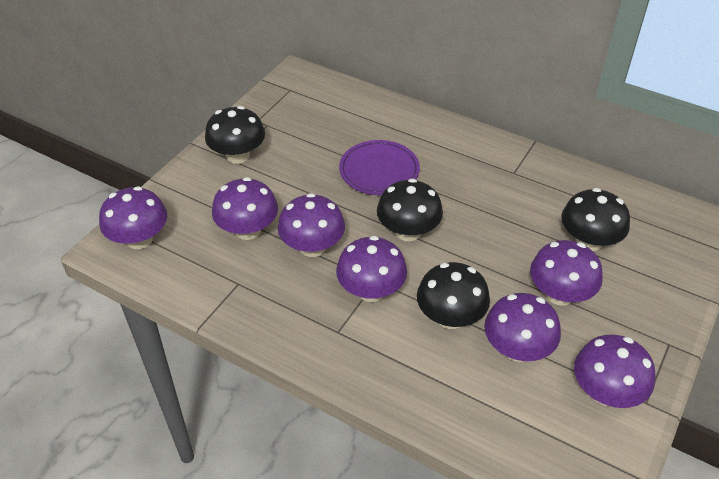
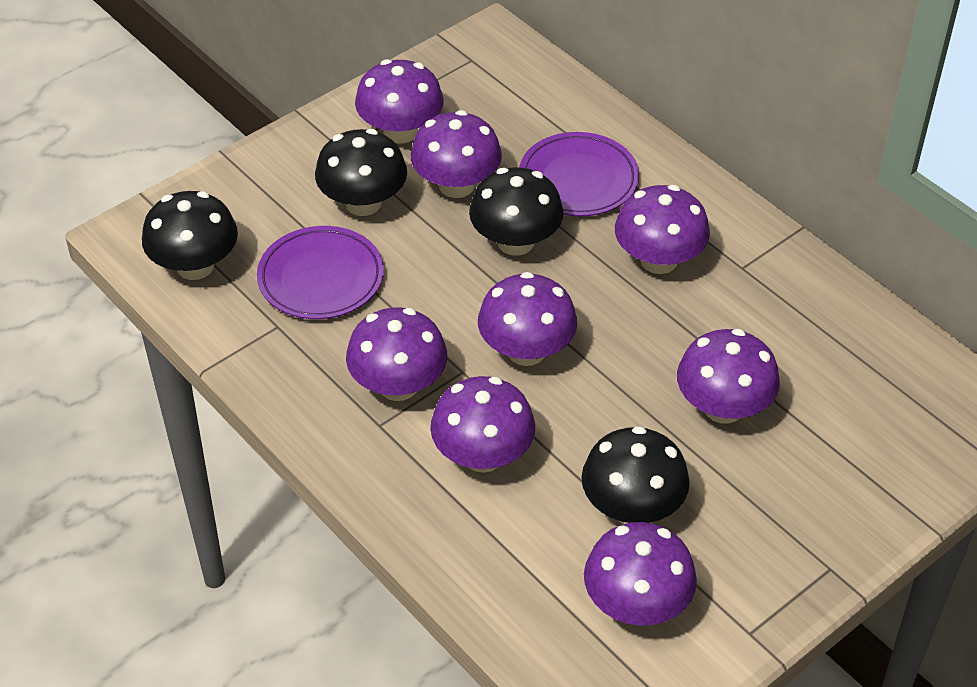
purple mushroom: [99,186,167,249] [212,177,278,240] [278,193,345,257] [336,236,407,302] [484,293,561,362] [530,240,603,306] [574,335,656,408] = 7 -> [346,307,447,401] [355,59,444,144] [411,110,502,198] [430,376,535,473] [478,272,577,366] [584,522,697,625] [615,185,710,274] [677,329,780,424] = 8
purple plate: [339,140,420,195] = 1 -> [257,226,384,319] [519,132,639,216] = 2

